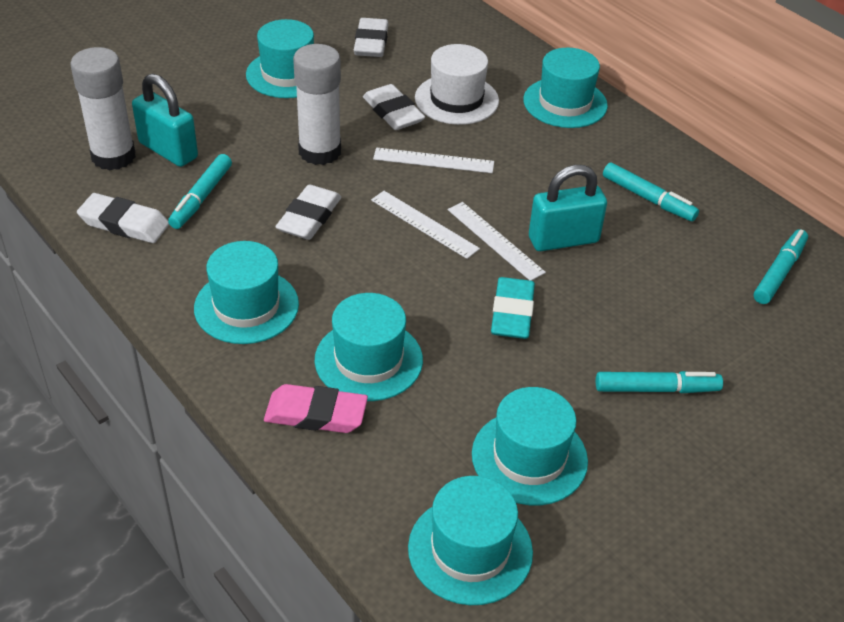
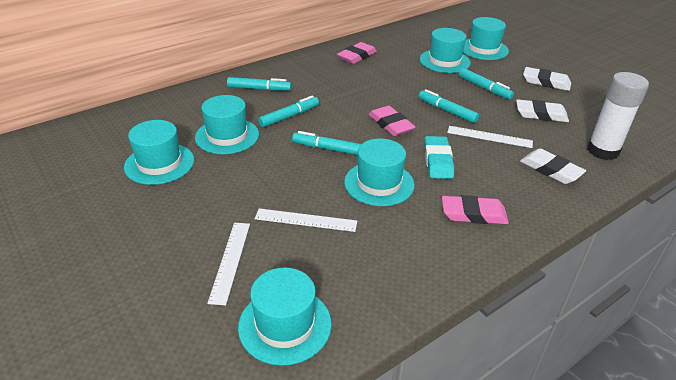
pink eraser: [264,384,368,433] = 1 -> [337,42,377,64] [368,106,415,136] [442,195,509,224] = 3
turquoise marker: [168,154,232,229] [596,371,723,393] [603,163,699,221] [754,229,808,304] = 4 -> [227,77,291,91] [258,96,319,127] [292,131,361,155] [419,89,479,123] [459,68,514,100] = 5
turquoise padlock: [132,74,198,167] [529,165,607,251] = 2 -> none = 0
white eraser: [77,193,169,243] [275,184,341,240] [354,18,389,57] [363,84,425,130] = 4 -> [516,99,569,122] [520,148,586,184] [523,67,571,91] = 3
white glue stick: [70,47,136,170] [293,44,341,165] = 2 -> [587,72,649,160] = 1
white hat: [415,44,499,125] = 1 -> none = 0

